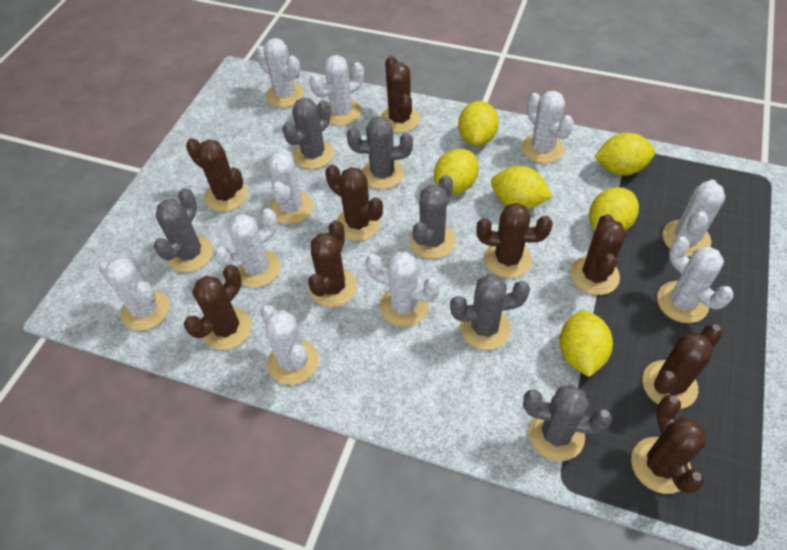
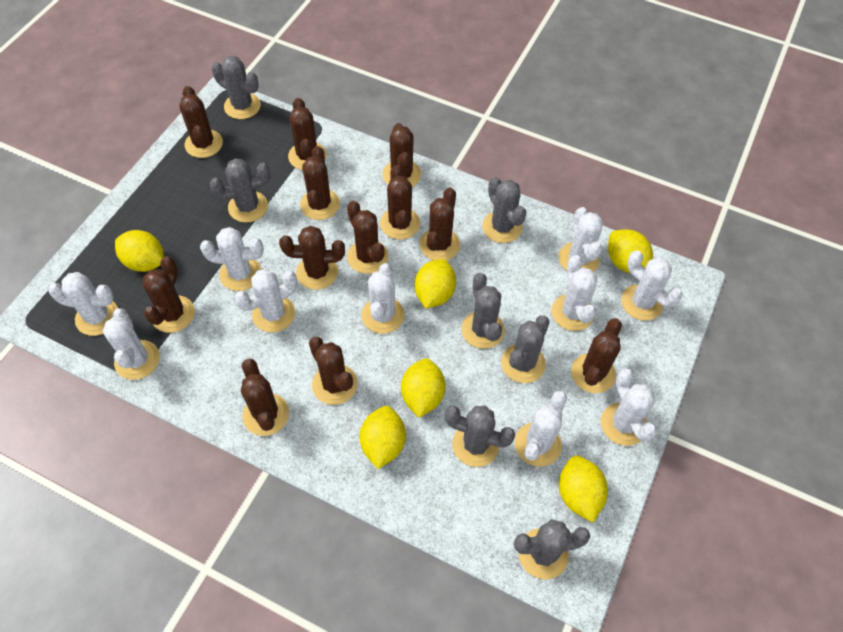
brown cactus: [184,265,252,350] [186,138,248,212] [308,220,357,307] [325,165,383,241] [380,56,420,133] [476,203,552,278] [570,214,626,295] [631,395,706,494] [642,324,723,409] = 9 -> [143,256,195,333] [179,86,223,158] [241,358,289,436] [279,226,345,290] [288,98,326,170] [300,146,340,220] [309,337,358,405] [347,201,389,274] [380,165,420,239] [383,123,421,187] [419,187,460,260] [571,318,622,393] = 12
grey cactus: [154,188,213,272] [282,98,334,169] [347,117,413,189] [410,175,456,259] [450,274,530,350] [523,385,612,461] = 6 -> [210,158,270,223] [212,56,261,119] [445,405,515,467] [461,273,505,349] [482,177,527,243] [501,315,550,383] [514,519,590,579] = 7

